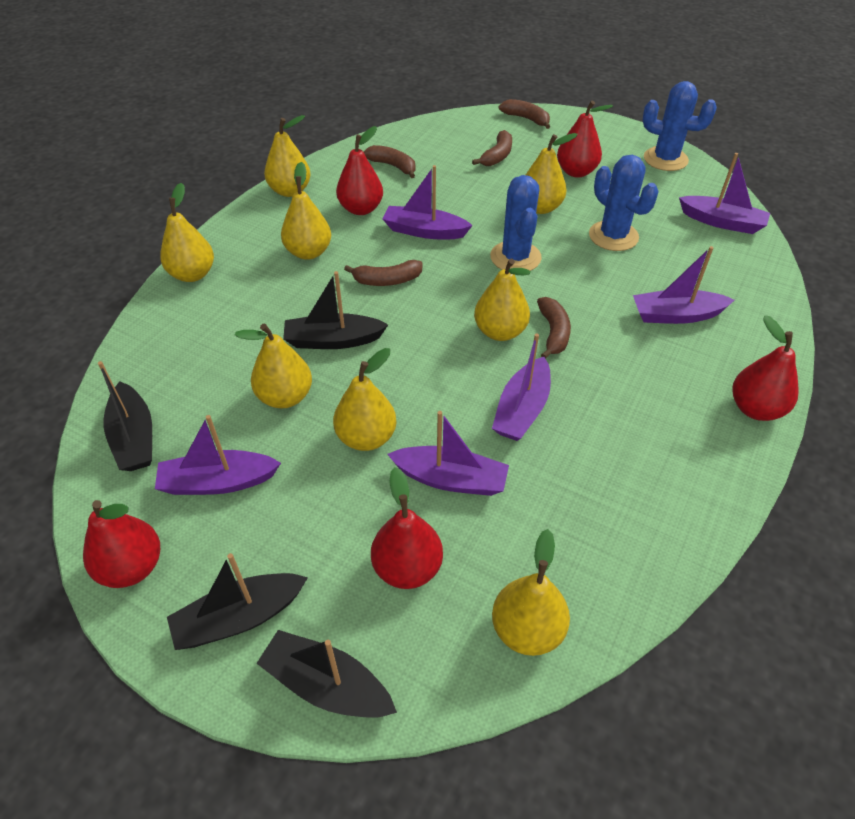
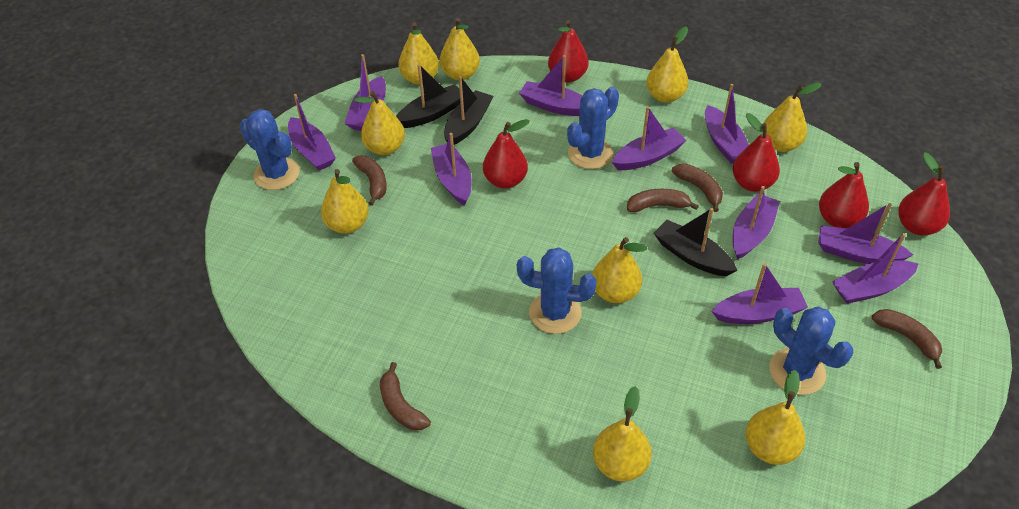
black boat: [98,361,152,471] [167,553,308,650] [256,630,397,718] [283,271,388,349] = 4 -> [396,64,461,128] [444,76,493,145] [654,208,737,276] = 3
blue cactus: [490,175,542,271] [589,155,659,251] [643,81,717,171] = 3 -> [240,109,300,190] [517,248,597,334] [567,87,619,169] [769,306,853,395] = 4
purple boat: [155,415,281,495] [383,165,473,239] [387,411,509,496] [492,333,551,441] [633,246,734,324] [679,153,770,234] = 6 -> [288,94,336,171] [344,54,386,131] [431,133,472,206] [519,55,582,116] [612,106,686,170] [705,84,749,164] [711,263,808,324] [733,186,780,259] [818,203,913,264] [832,233,918,304] = 10
yellow pear: [160,183,214,282] [235,323,312,408] [264,115,311,197] [281,162,331,260] [333,348,397,451] [474,259,531,341] [492,529,570,656] [526,133,578,214] = 8 -> [321,169,369,234] [354,91,405,155] [398,22,439,85] [440,18,480,80] [592,237,647,303] [593,386,652,482] [646,27,689,103] [745,370,805,465] [762,83,822,152] = 9

